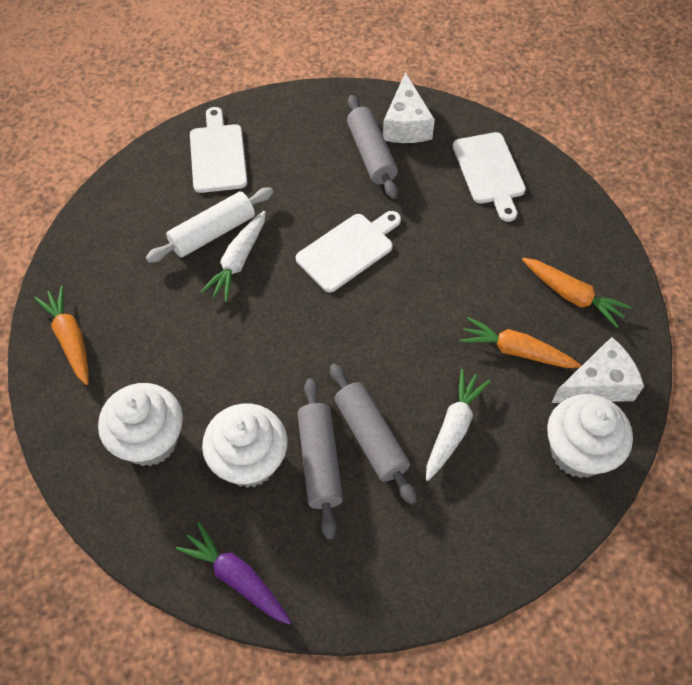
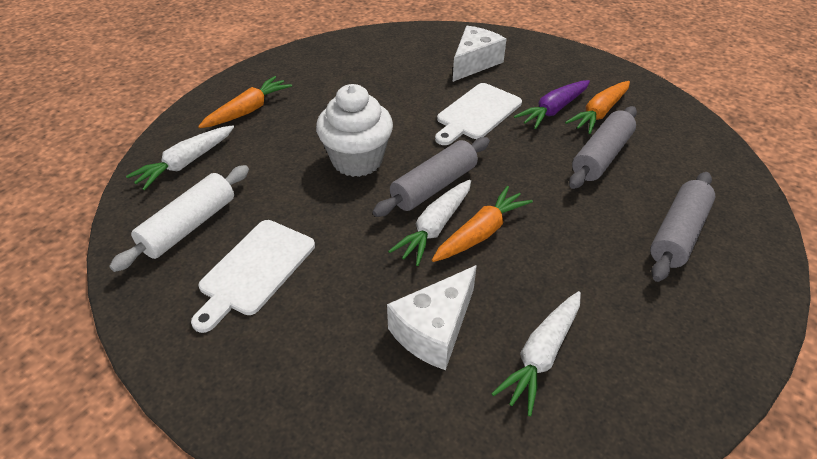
white carrot: [201,211,266,302] [426,369,491,481] = 2 -> [126,125,234,190] [388,180,471,266] [491,291,581,416] = 3
white cupcake: [98,383,183,466] [202,404,288,488] [547,394,633,478] = 3 -> [316,84,393,177] = 1
white cutting board: [190,107,247,193] [296,211,401,292] [453,132,526,222] = 3 -> [191,220,315,333] [435,83,522,145] = 2

